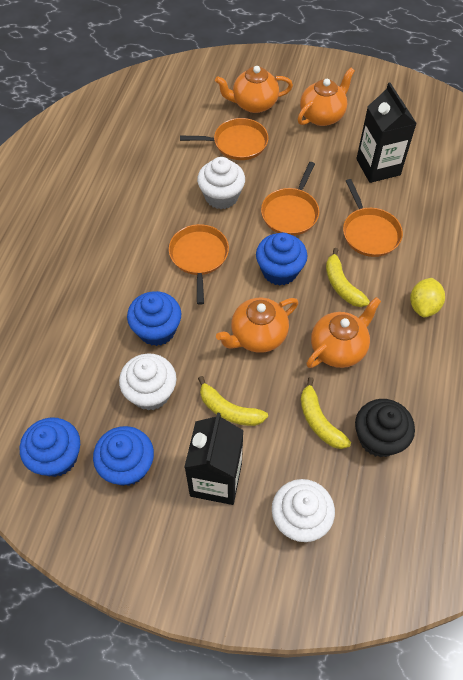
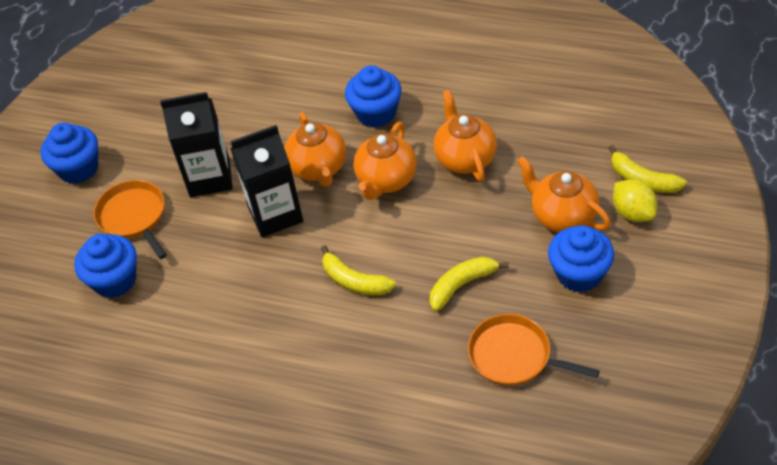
black cupcake: [355,399,415,457] = 1 -> none = 0
orange pan: [169,224,229,305] [180,118,268,160] [261,162,319,236] [343,179,403,257] = 4 -> [94,180,167,259] [468,314,600,386] = 2
white cupcake: [119,353,177,410] [197,157,245,209] [272,479,335,542] = 3 -> none = 0

